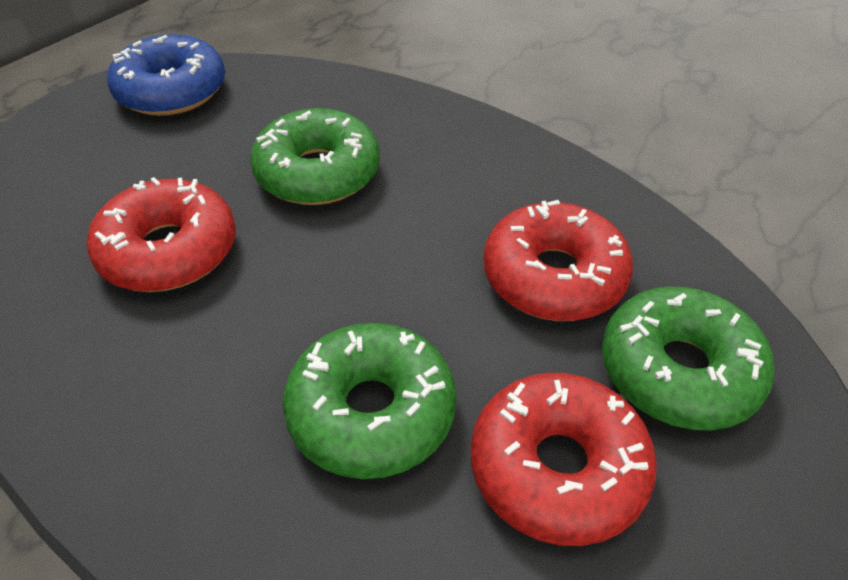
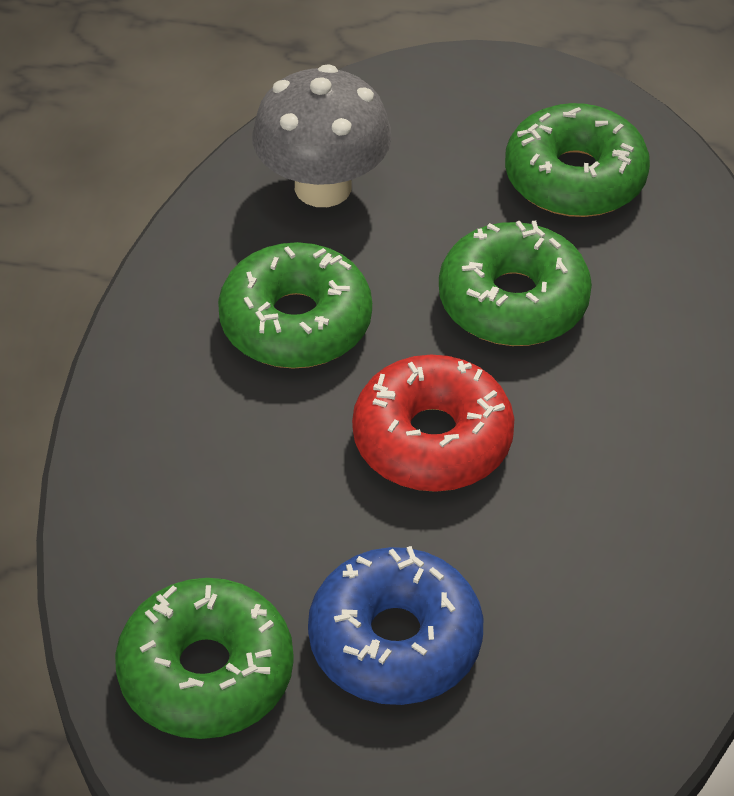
green donut: [250,108,380,205] [283,323,457,479] [602,287,775,430] = 3 -> [115,578,294,739] [218,242,372,369] [439,220,592,346] [505,103,650,217] = 4
grey mushroom: none = 0 -> [252,64,392,207] = 1
red donut: [87,177,236,292] [471,373,657,546] [483,200,633,321] = 3 -> [352,355,514,492] = 1

